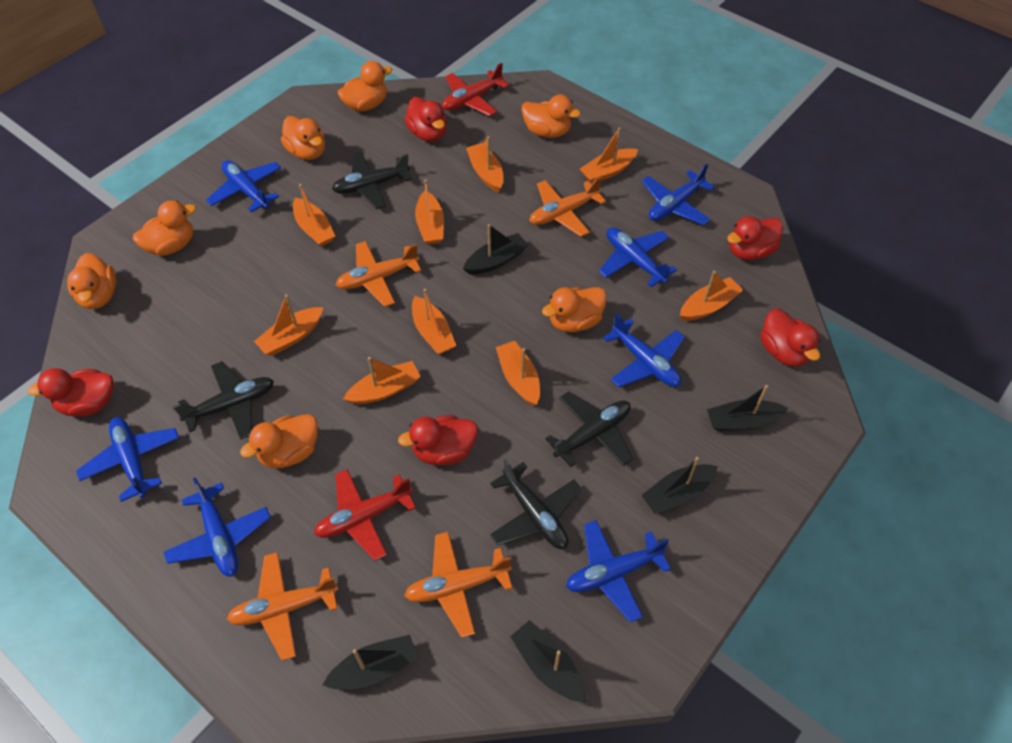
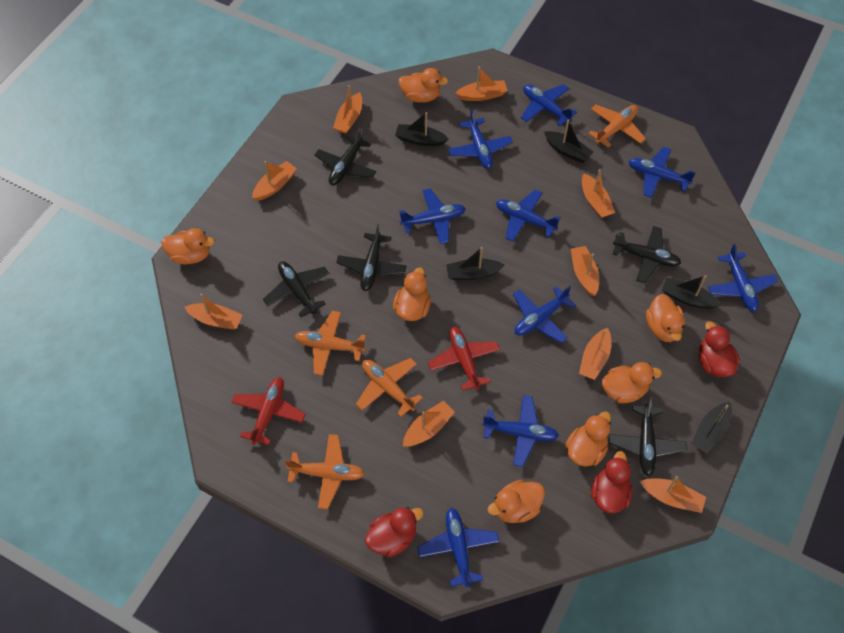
black plane: [173,361,274,440] [332,152,412,209] [490,459,582,549] [545,391,633,467] = 4 -> [263,261,329,317] [315,128,376,185] [336,224,407,291] [609,397,687,476] [613,226,681,283] = 5
blue plane: [76,417,179,502] [164,478,271,577] [206,160,281,212] [566,520,671,622] [599,227,677,287] [603,313,685,387] [642,164,715,225] = 7 -> [400,188,466,244] [418,508,499,587] [448,110,513,169] [482,395,559,467] [496,190,561,242] [513,286,576,343] [521,84,577,126] [628,147,696,198] [708,244,778,312] = 9
red duck: [28,368,114,416] [398,415,478,465] [404,97,447,142] [727,216,783,260] [760,309,820,367] = 5 -> [365,507,424,557] [591,451,633,513] [699,321,740,377] = 3

